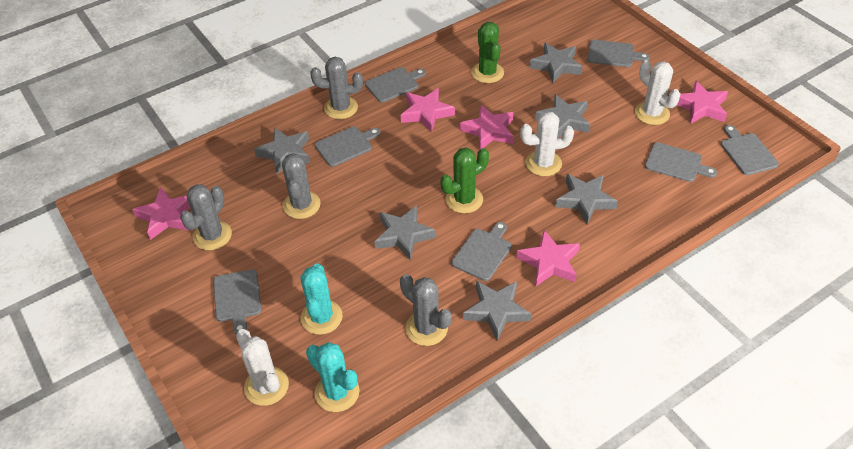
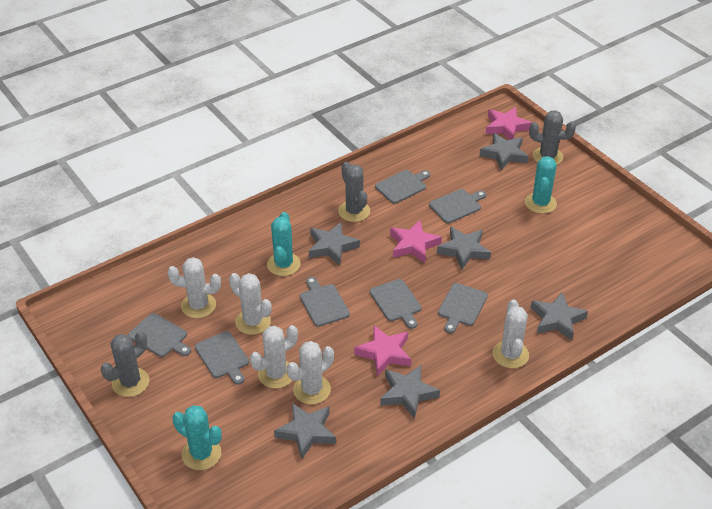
green cactus: [440,147,489,213] [471,22,504,83] = 2 -> none = 0
grey cactus: [180,184,232,250] [282,153,320,219] [310,57,363,119] [400,274,452,346] = 4 -> [101,331,149,397] [338,162,370,222] [529,110,576,165] = 3
pink star: [132,187,190,240] [401,88,455,133] [460,105,514,149] [516,230,580,286] [677,81,728,124] = 5 -> [354,325,411,376] [390,220,442,263] [486,107,532,140] = 3
turquoise cactus: [300,264,343,335] [306,342,360,412] = 2 -> [172,405,222,470] [267,212,301,276] [525,156,557,214] = 3
white cactus: [236,329,289,406] [520,111,574,176] [635,60,680,125] = 3 -> [167,257,221,318] [229,273,272,335] [250,325,298,388] [287,341,334,404] [493,299,529,368] = 5

